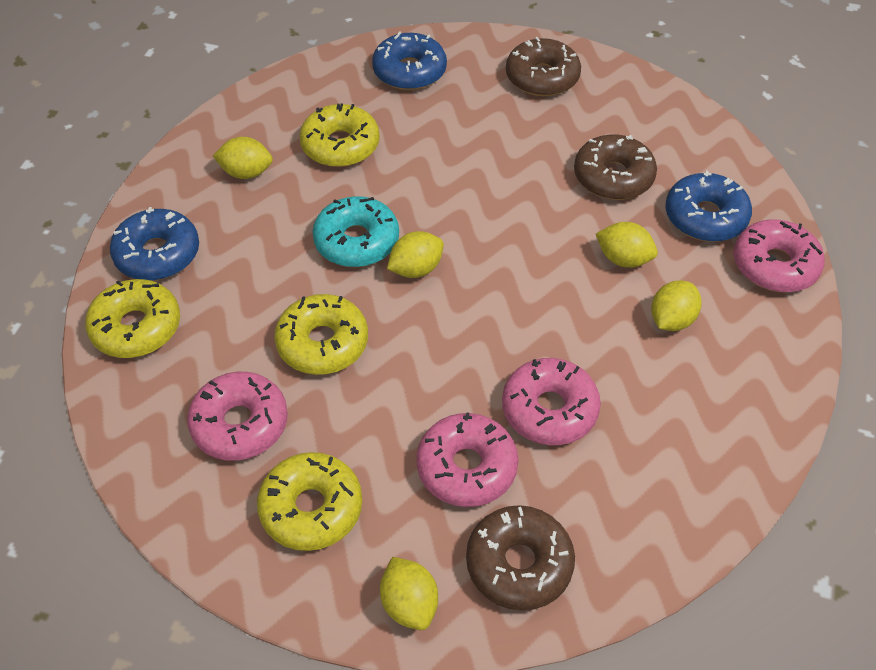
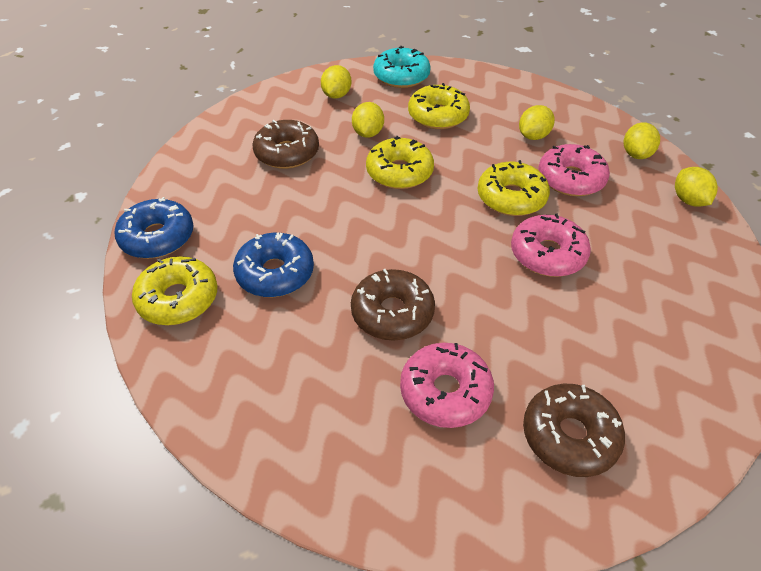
blue donut: [110,207,199,281] [372,31,447,90] [665,171,752,242] = 3 -> [114,197,193,259] [233,233,314,297] = 2
pink donut: [187,372,288,461] [416,412,518,507] [502,358,601,445] [734,219,825,293] = 4 -> [400,343,494,428] [511,213,591,277] [538,144,610,196] = 3

